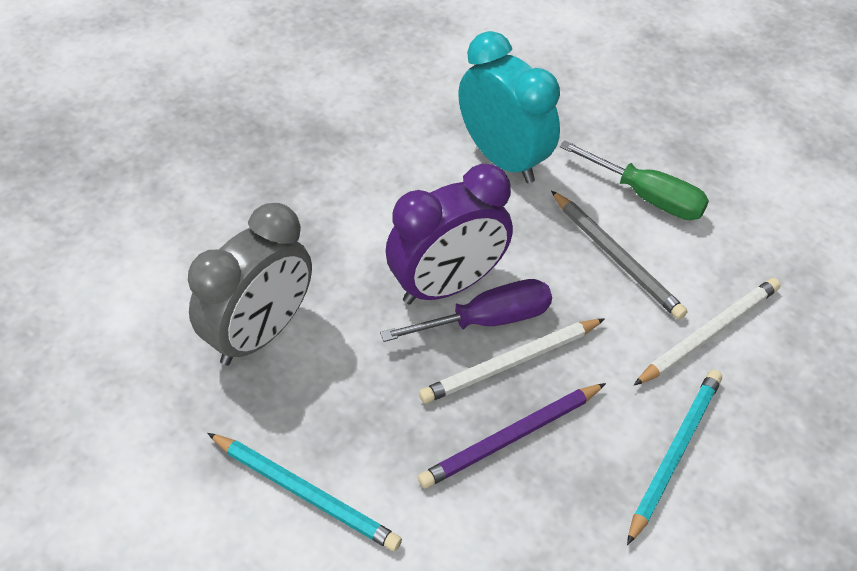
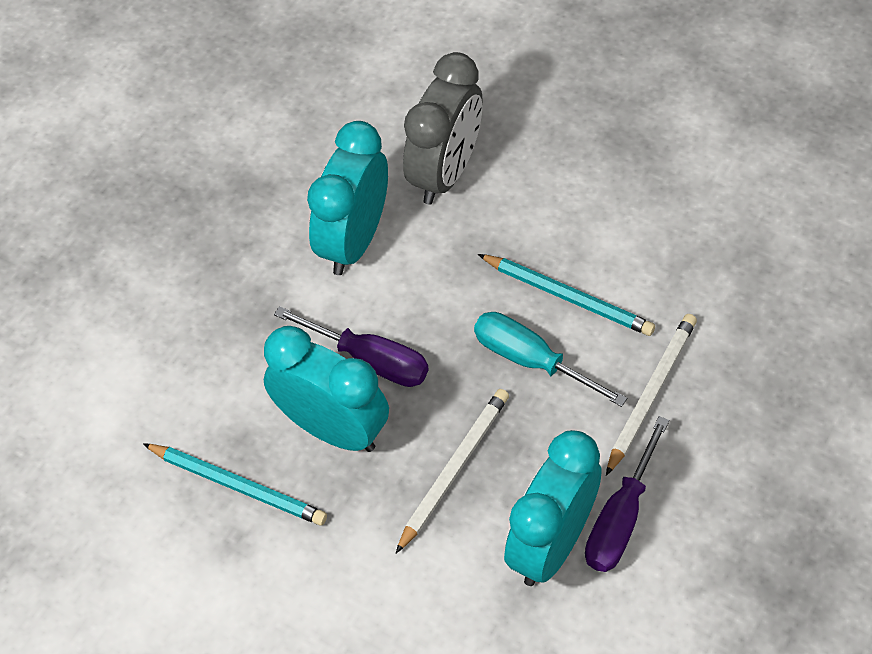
green screwdriver: [560,140,709,220] = 1 -> none = 0
grey pencil: [551,190,687,320] = 1 -> none = 0
purple clock: [386,164,513,304] = 1 -> none = 0
purple pencil: [418,383,606,489] = 1 -> none = 0
purple screwdriver: [380,279,552,342] = 1 -> [274,306,429,387] [585,416,669,572] = 2
turquoise clock: [459,31,560,183] = 1 -> [264,326,389,452] [307,121,388,275] [504,430,602,586] = 3
turquoise screwdriver: none = 0 -> [474,312,627,407] = 1

